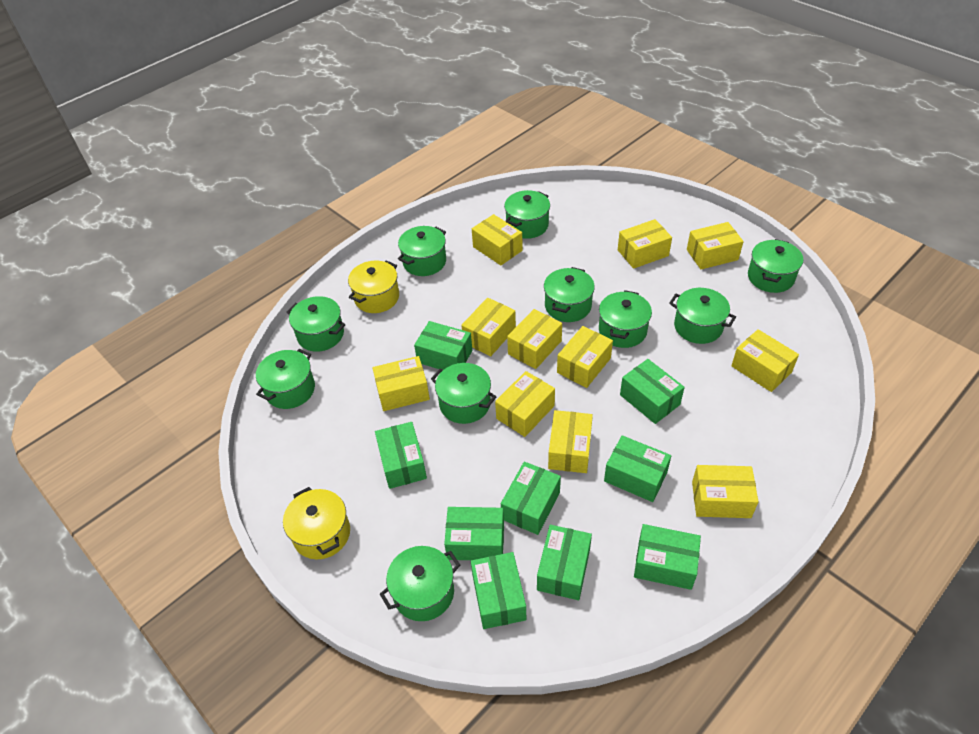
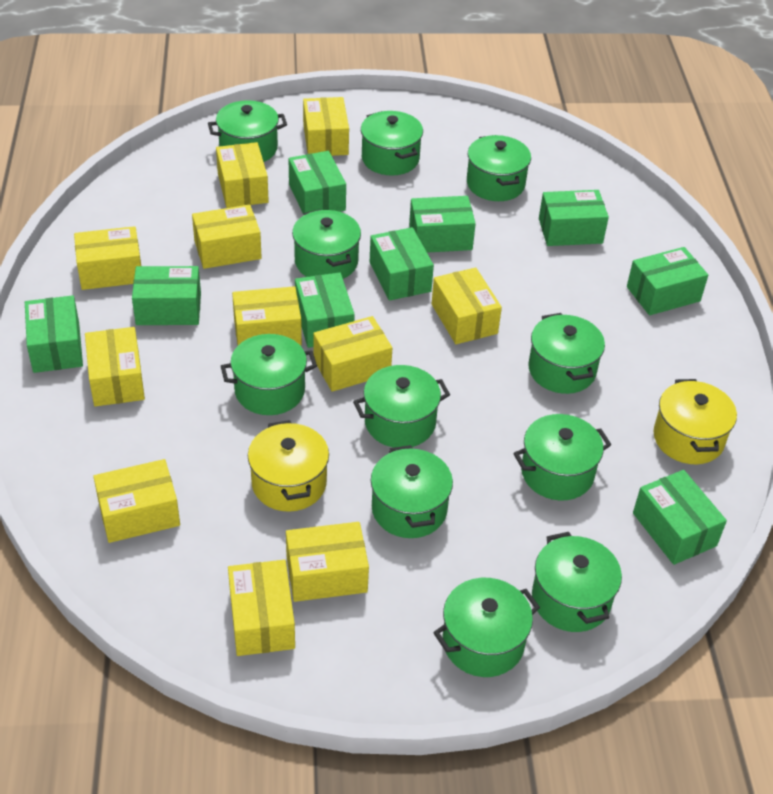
green pot: [256,349,315,409] [287,296,346,352] [380,546,460,621] [398,226,446,276] [431,363,496,424] [504,190,550,239] [544,267,595,322] [599,290,652,348] [669,288,736,344] [748,239,803,293] = 10 -> [208,100,287,162] [221,334,317,415] [292,209,361,279] [353,365,450,448] [361,111,423,176] [371,445,453,538] [433,578,540,677] [467,135,531,201] [513,414,612,501] [528,313,605,394] [532,532,622,632] = 11

